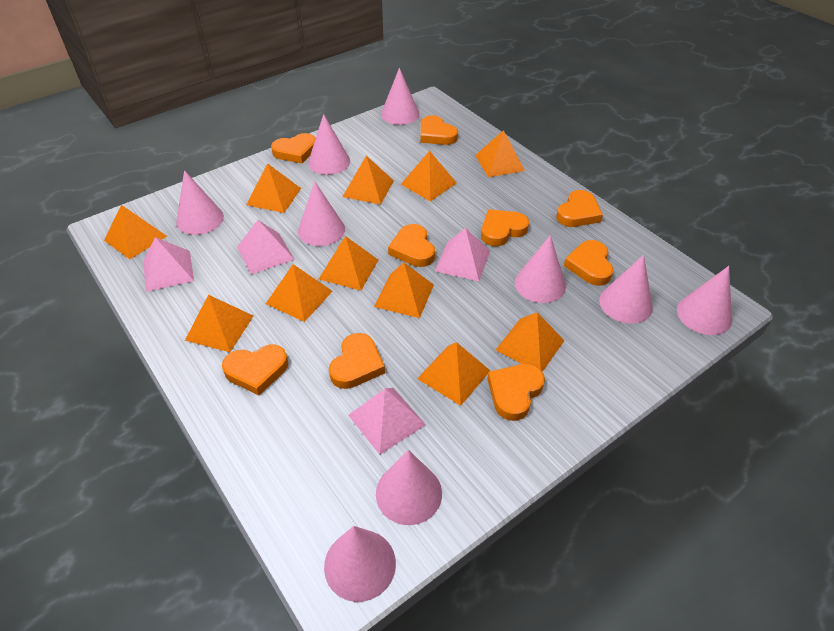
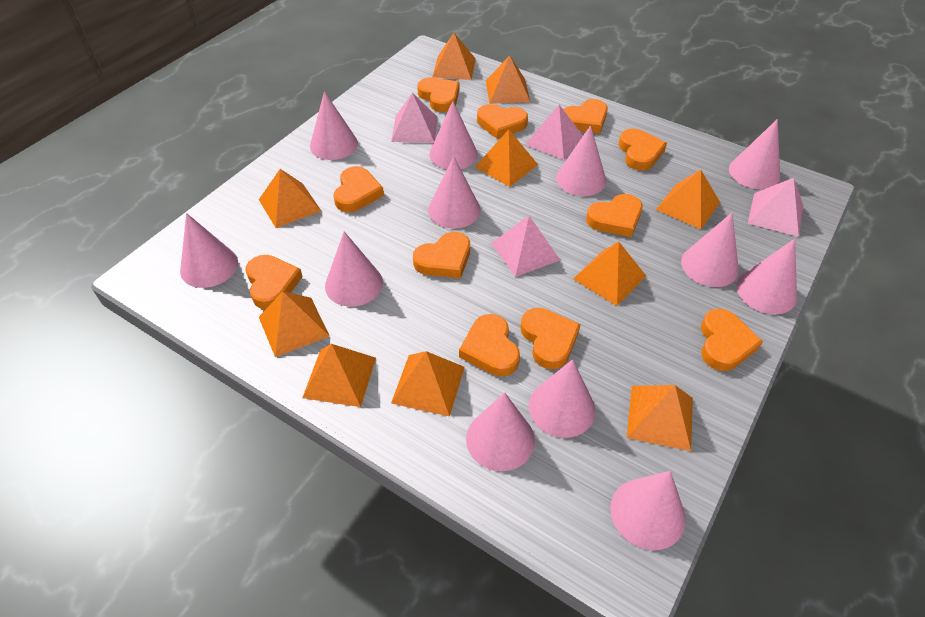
orange heart: [222,345,288,395] [271,133,316,163] [329,333,385,389] [388,224,435,267] [421,115,458,145] [481,209,529,246] [487,364,545,421] [556,190,603,227] [564,240,613,286] = 9 -> [245,255,303,309] [334,166,384,212] [413,232,470,278] [417,77,459,112] [459,314,520,376] [477,104,528,139] [520,308,581,369] [563,99,608,134] [586,194,643,237] [619,128,667,170] [701,309,763,371] = 11
orange pyramid: [104,205,167,259] [185,295,253,352] [247,163,301,213] [266,264,333,322] [319,236,378,290] [342,156,394,205] [374,262,434,318] [401,151,457,201] [417,342,491,406] [475,130,525,177] [496,313,565,372] = 11 -> [259,169,321,228] [259,291,330,357] [302,344,376,407] [391,351,465,417] [433,33,476,80] [475,130,538,187] [486,55,530,104] [573,242,646,306] [627,385,693,451] [656,170,720,229] = 10
pink cone: [176,170,224,235] [298,181,345,246] [308,114,350,175] [324,526,396,602] [376,450,442,525] [381,68,419,125] [515,235,566,303] [599,255,653,324] [677,266,732,335] = 9 -> [180,213,238,288] [310,91,358,160] [325,231,383,307] [428,156,481,228] [429,101,478,169] [466,392,535,471] [529,359,595,438] [556,125,606,196] [610,471,685,550] [681,213,739,287] [729,119,780,189] [736,239,797,314] = 12

